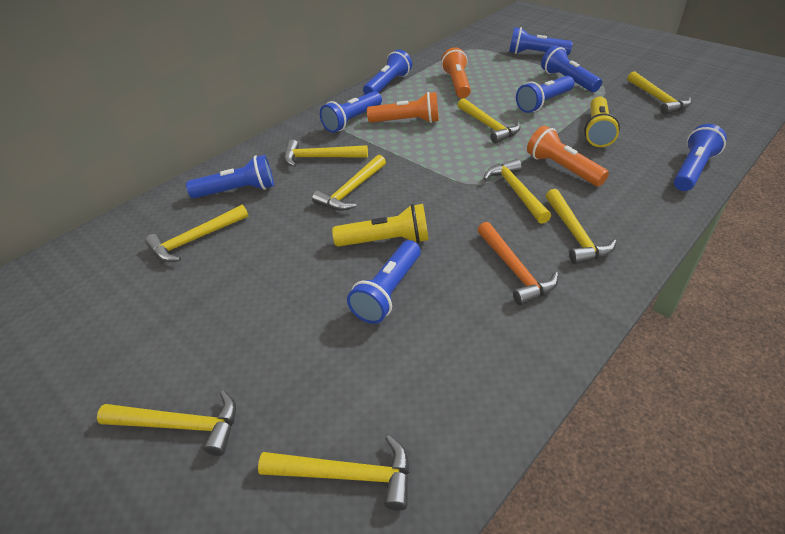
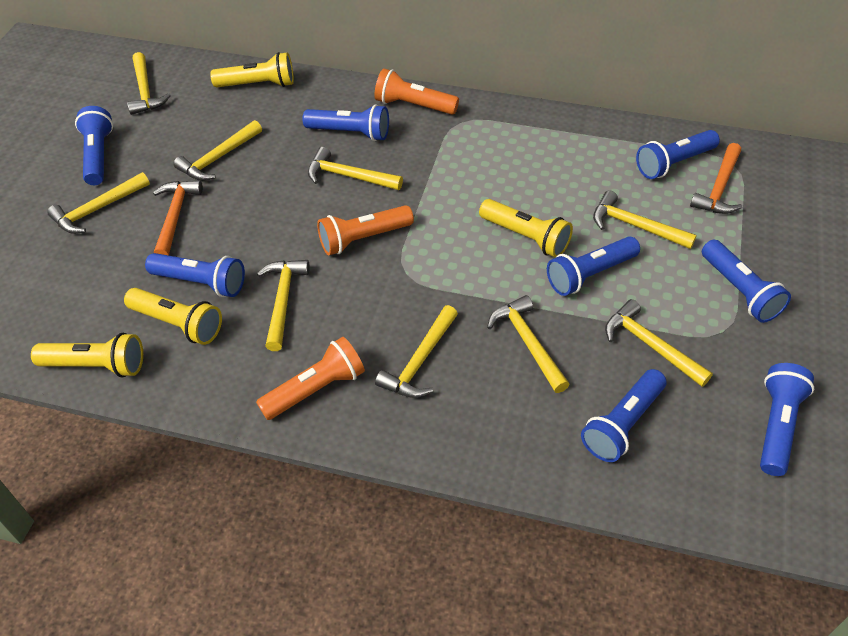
orange hammer: [478,222,558,305] = 1 -> [153,180,203,255] [690,143,742,214] = 2
yellow flashlight: [332,204,429,247] [584,96,620,147] = 2 -> [31,333,143,378] [124,288,222,345] [210,52,294,88] [479,199,573,258] = 4

